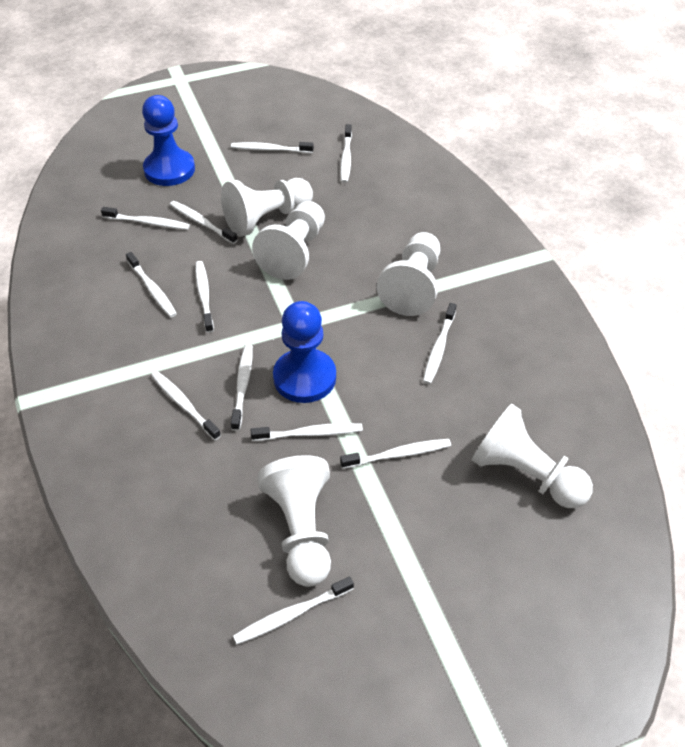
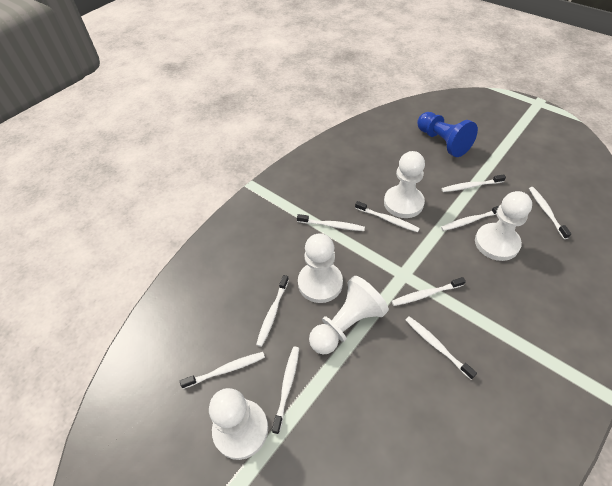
blue pawn: [142,95,195,186] [273,301,336,403] = 2 -> [417,112,478,157] = 1
white toothbrush: [101,207,190,230] [126,252,177,317] [151,371,221,440] [170,201,237,244] [195,261,214,333] [231,142,314,153] [231,344,253,431] [233,576,354,644] [251,423,363,441] [340,124,352,183] [340,439,451,469] [423,303,456,384] = 12 -> [180,352,265,389] [256,275,289,347] [272,347,299,434] [297,214,365,231] [355,201,420,232] [391,277,466,306] [405,316,477,379] [441,174,506,192] [441,205,500,231] [529,187,571,239] = 10

